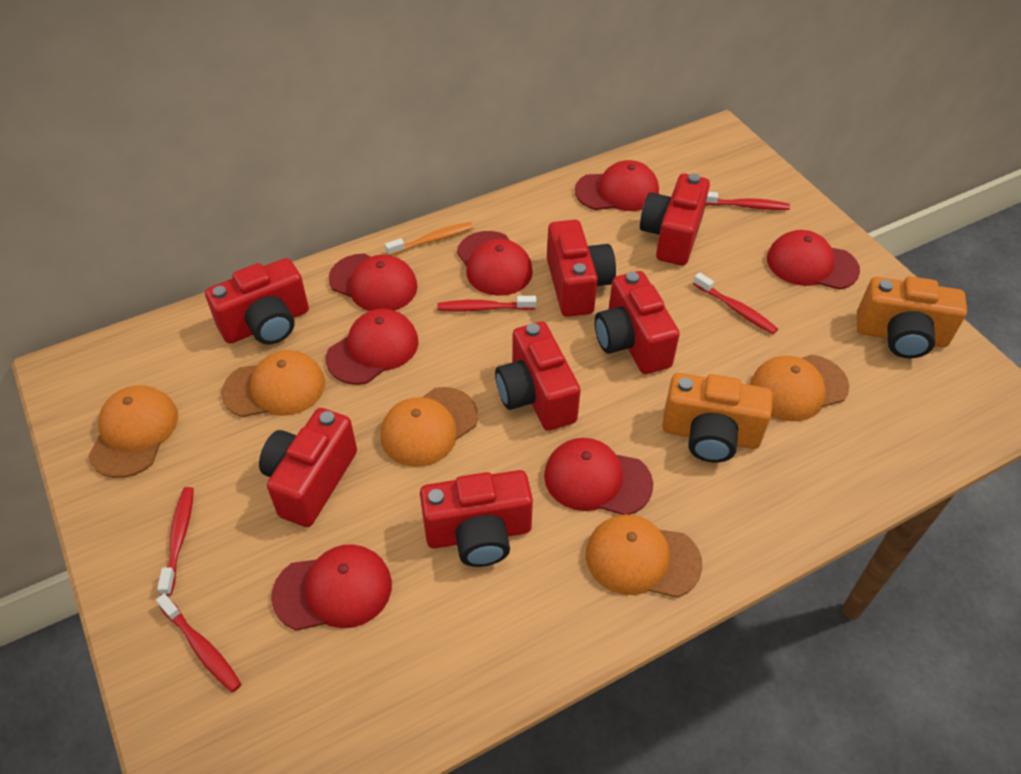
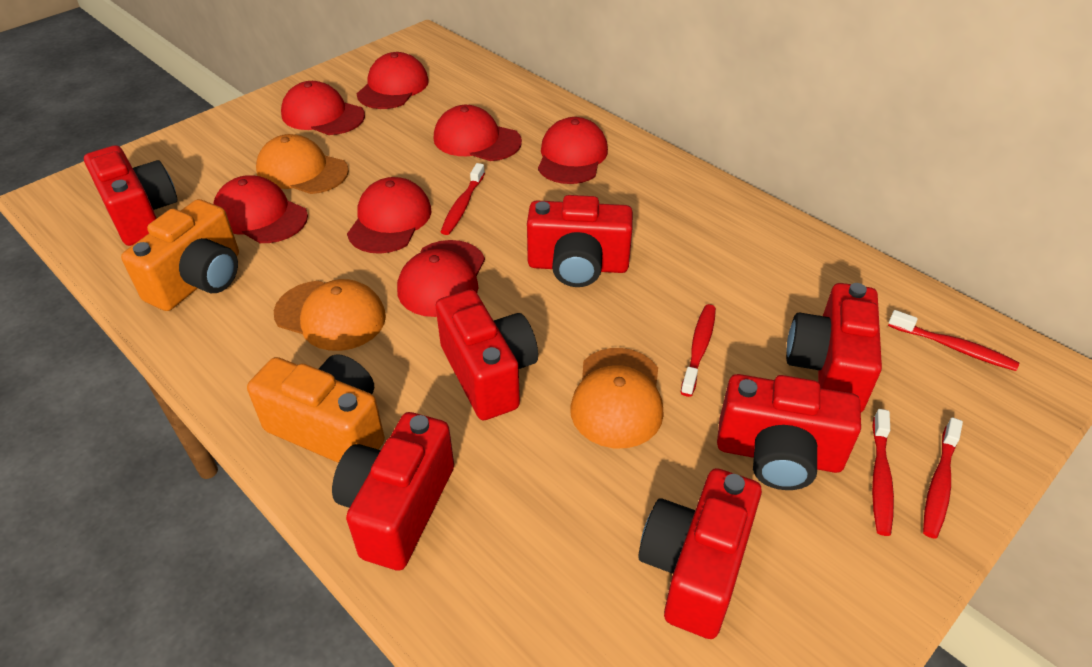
orange cap: [88,386,178,478] [221,350,325,417] [381,387,478,467] [586,514,702,598] [750,355,849,421] = 5 -> [256,134,349,194] [274,279,386,351] [570,348,664,448] = 3
orange toothbrush: [385,222,474,256] = 1 -> none = 0

